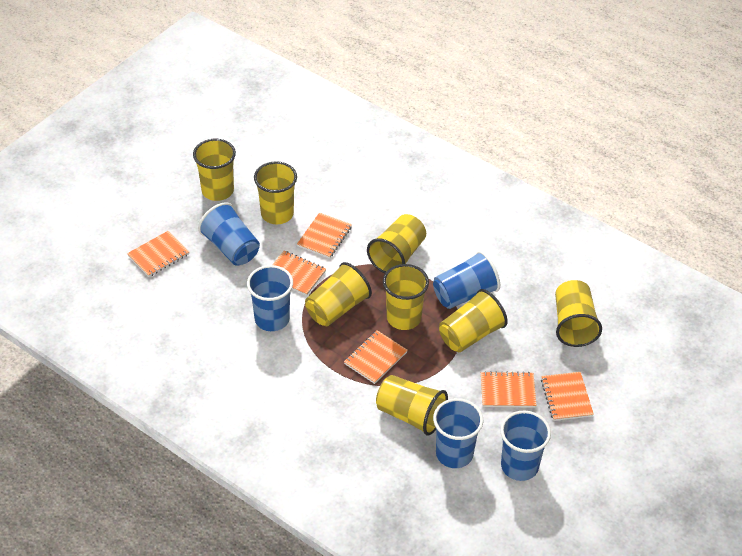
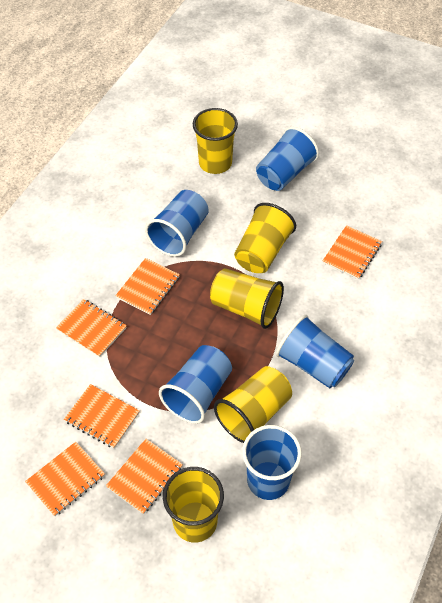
yellow cup: [193,139,236,201] [254,161,297,224] [305,262,372,326] [367,214,426,273] [376,375,448,436] [383,264,429,330] [439,289,508,352] [555,280,602,347] = 8 -> [163,467,224,543] [193,108,238,174] [210,268,284,329] [214,366,292,443] [234,203,296,273] = 5

